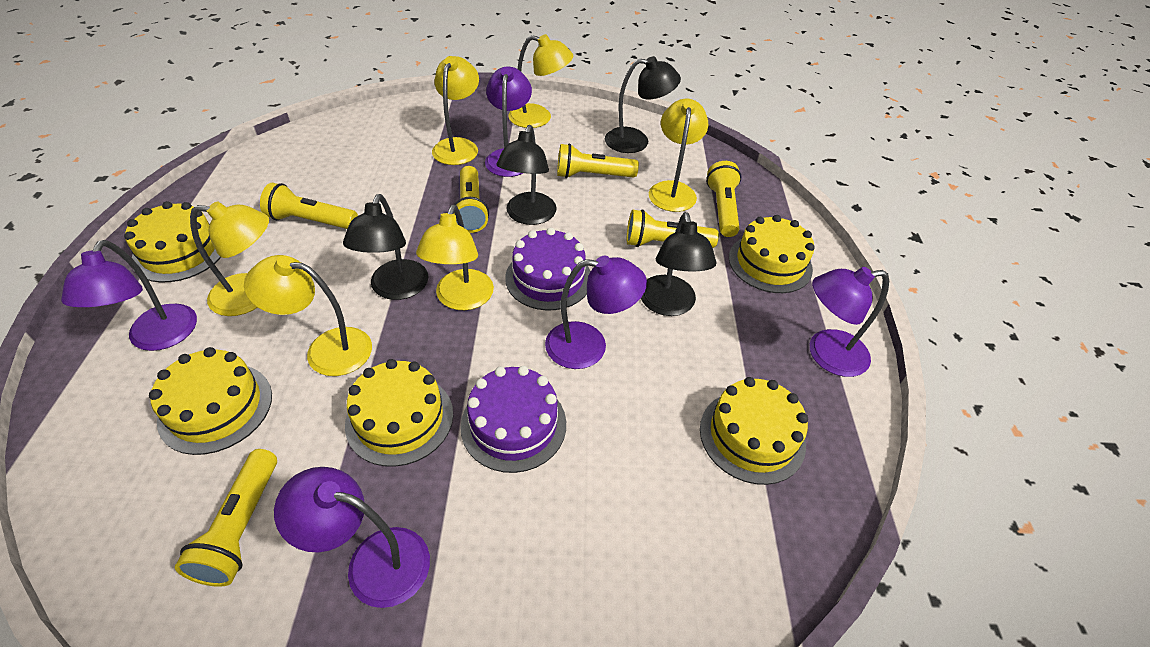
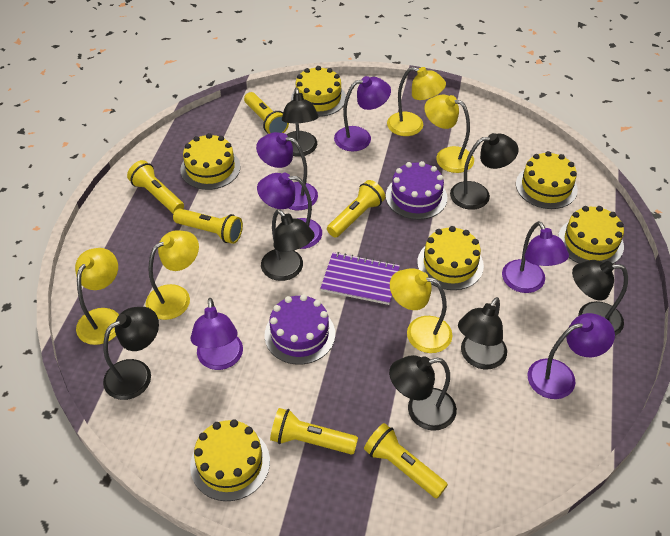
black lamp: [343,194,429,300] [496,125,556,225] [605,56,681,153] [641,212,716,316] = 4 -> [103,307,159,400] [261,209,315,281] [282,88,319,157] [389,355,457,431] [450,133,519,210] [458,297,507,370] [572,260,628,336] = 7
purple lamp: [61,240,197,351] [274,467,430,608] [485,67,532,177] [545,256,647,369] [810,267,889,377] = 5 -> [190,298,243,370] [256,132,318,210] [257,172,322,249] [334,76,391,151] [502,221,569,293] [528,313,615,399] = 6
purple notebook: none = 0 -> [320,252,400,305] = 1
yellow cake: [124,201,221,282] [149,347,272,455] [345,359,453,467] [700,377,808,485] [729,215,815,293] = 5 -> [180,133,241,190] [190,419,270,501] [291,66,346,117] [417,226,484,290] [516,151,578,209] [558,206,624,264] = 6
yellow lamp: [190,201,269,316] [244,255,372,376] [416,205,494,310] [432,56,479,165] [508,34,573,128] [649,99,708,212] = 6 -> [75,248,119,345] [146,230,199,320] [387,67,446,136] [390,268,453,353] [424,94,474,173] = 5

